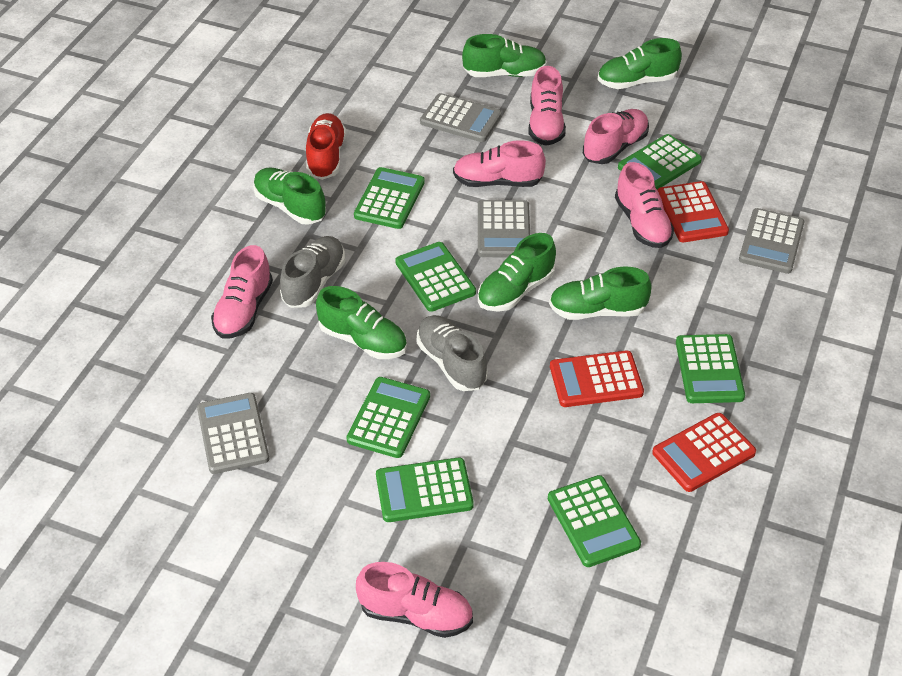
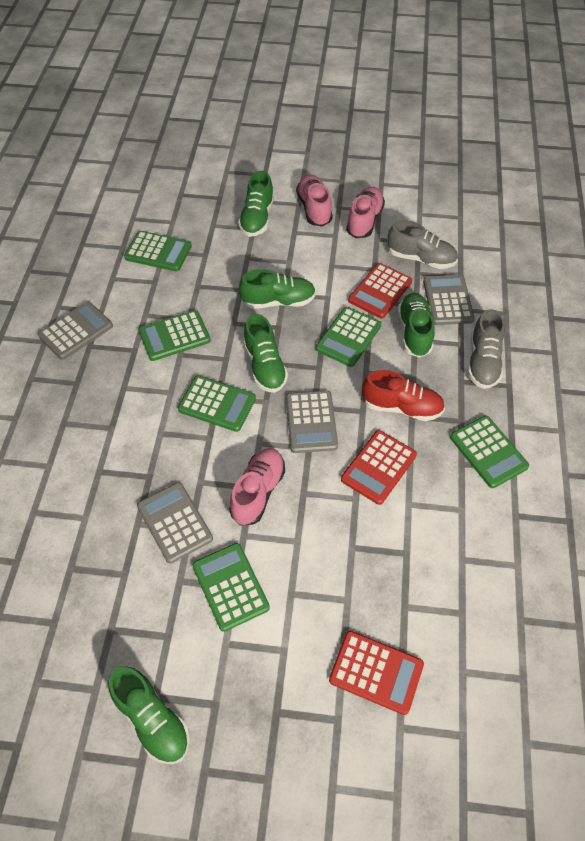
green calculator: [346,377,430,458] [354,167,425,229] [376,457,474,522] [395,242,476,312] [548,475,641,567] [618,134,702,190] [676,334,745,403] = 7 -> [124,231,192,271] [138,310,211,361] [178,376,256,432] [192,543,270,632] [316,307,381,367] [450,416,529,488] = 6
green shoe: [253,168,326,225] [316,286,407,359] [462,34,547,77] [478,233,556,312] [549,266,652,320] [598,38,682,89] = 6 -> [108,666,190,764] [238,171,274,237] [239,269,316,309] [243,314,288,393] [398,293,435,358] = 5
pink shoe: [211,245,273,339] [356,562,473,638] [453,140,546,187] [529,66,566,146] [583,109,649,164] [615,162,674,248] = 6 -> [229,448,285,526] [296,175,333,227] [346,186,385,238] = 3

